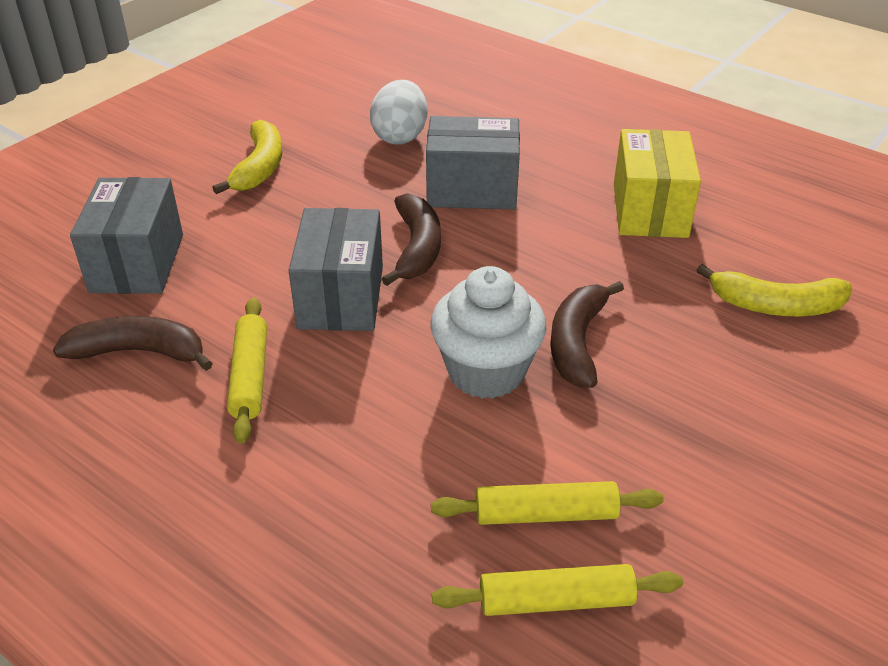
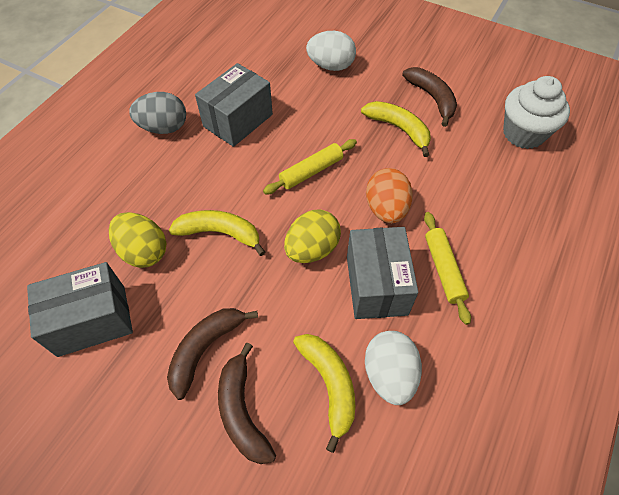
grey egg: none = 0 -> [129,92,186,134] = 1
orange egg: none = 0 -> [366,168,413,223] = 1
white egg: [370,80,427,145] = 1 -> [306,31,356,71] [365,331,422,405] = 2
yellow banana: [212,120,282,194] [696,264,852,316] = 2 -> [169,210,265,256] [293,334,355,453] [361,101,431,157] = 3
yellow box: [614,129,701,238] = 1 -> none = 0
yellow egg: none = 0 -> [109,212,166,268] [284,210,341,263] = 2
yellow rolling pin: [227,297,267,444] [431,481,664,525] [432,564,683,616] = 3 -> [263,139,357,195] [424,212,471,325] = 2

